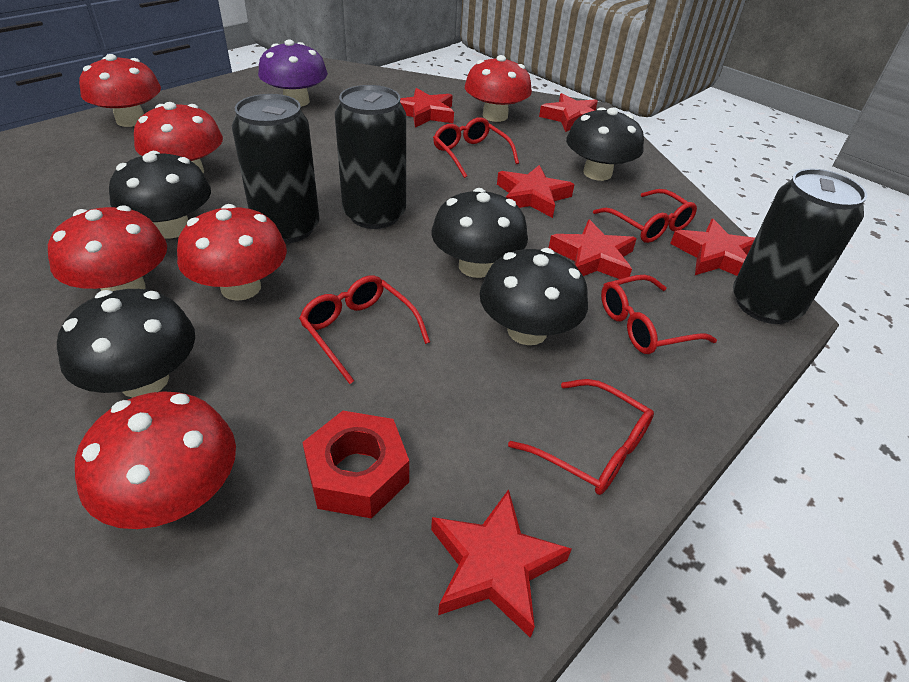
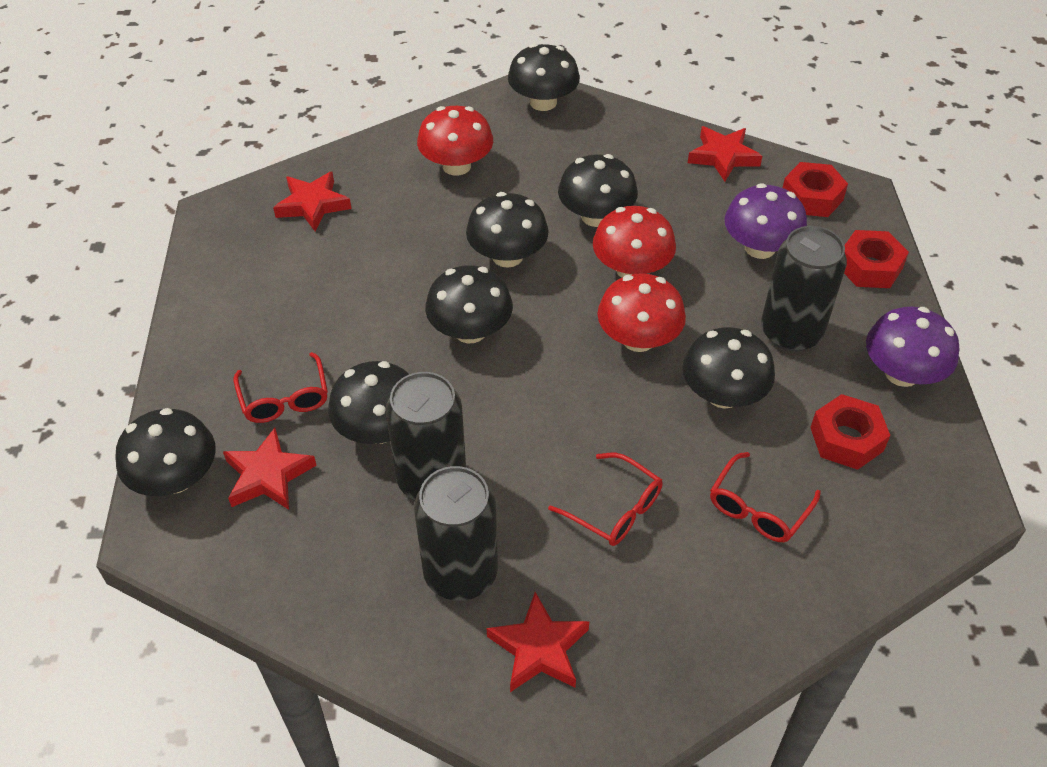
black mushroom: [57,289,195,398] [109,151,211,239] [431,188,528,278] [479,248,588,345] [566,107,644,181] = 5 -> [115,408,216,496] [328,361,409,444] [425,265,513,343] [466,192,549,268] [508,43,580,111] [558,154,638,227] [682,327,775,409] = 7
purple mushroom: [258,39,328,107] = 1 -> [724,183,807,259] [866,307,959,387] = 2
red glasses: [299,275,430,384] [433,117,519,178] [508,379,654,495] [593,189,697,243] [601,275,717,354] = 5 -> [234,352,328,423] [548,453,663,546] [710,452,821,542] = 3
red mushroom: [48,205,167,291] [75,391,236,529] [79,54,161,127] [134,102,223,174] [177,204,287,301] [465,55,532,122] = 6 -> [417,106,493,176] [593,206,676,278] [597,273,686,352] = 3
red nut: [302,411,409,519] = 1 -> [783,162,848,217] [810,394,891,470] [844,230,909,288] = 3
red star: [400,88,454,127] [431,489,572,638] [497,165,575,218] [539,93,598,132] [549,219,637,279] [670,219,755,276] = 6 -> [223,428,317,510] [273,172,351,232] [487,592,590,692] [688,126,762,181] = 4

